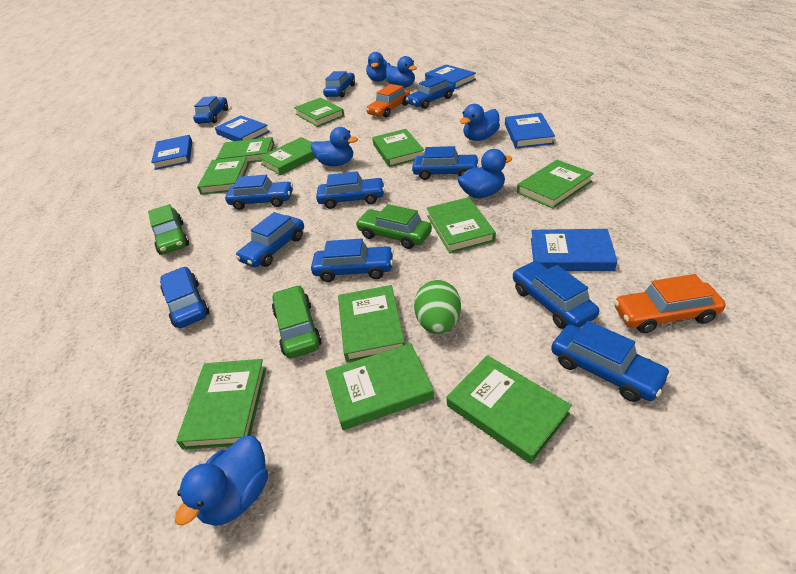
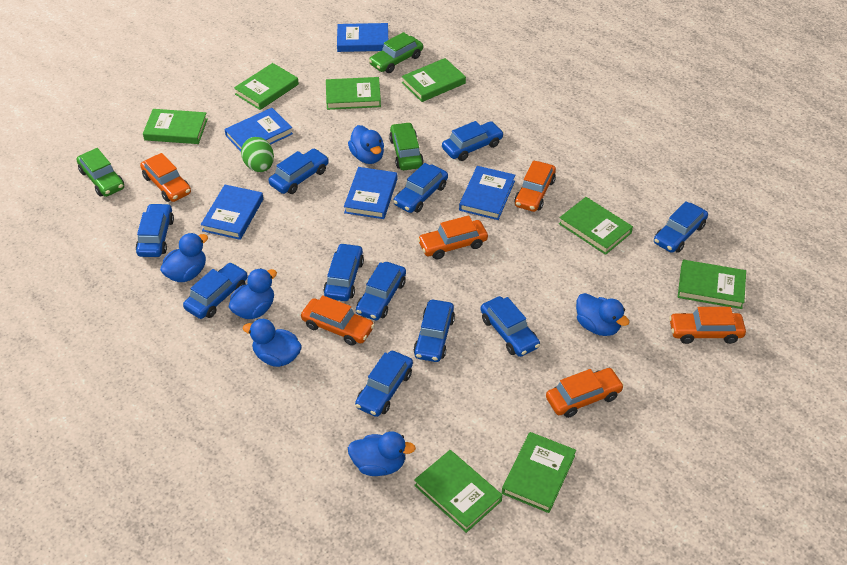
green book: [176,359,266,450] [197,156,249,195] [216,137,274,163] [259,137,316,175] [294,98,344,127] [326,343,434,430] [338,285,405,362] [372,129,424,167] [427,197,496,253] [447,355,572,464] [517,160,594,209] = 11 -> [143,109,208,144] [234,63,299,110] [326,77,381,110] [402,58,466,102] [414,450,502,533] [502,432,576,513] [559,197,633,255] [678,260,746,309] = 8
orange car: [366,84,410,118] [614,274,725,333] = 2 -> [140,153,191,202] [301,295,375,346] [418,215,488,259] [514,160,556,212] [546,368,624,418] [669,307,746,344] = 6

